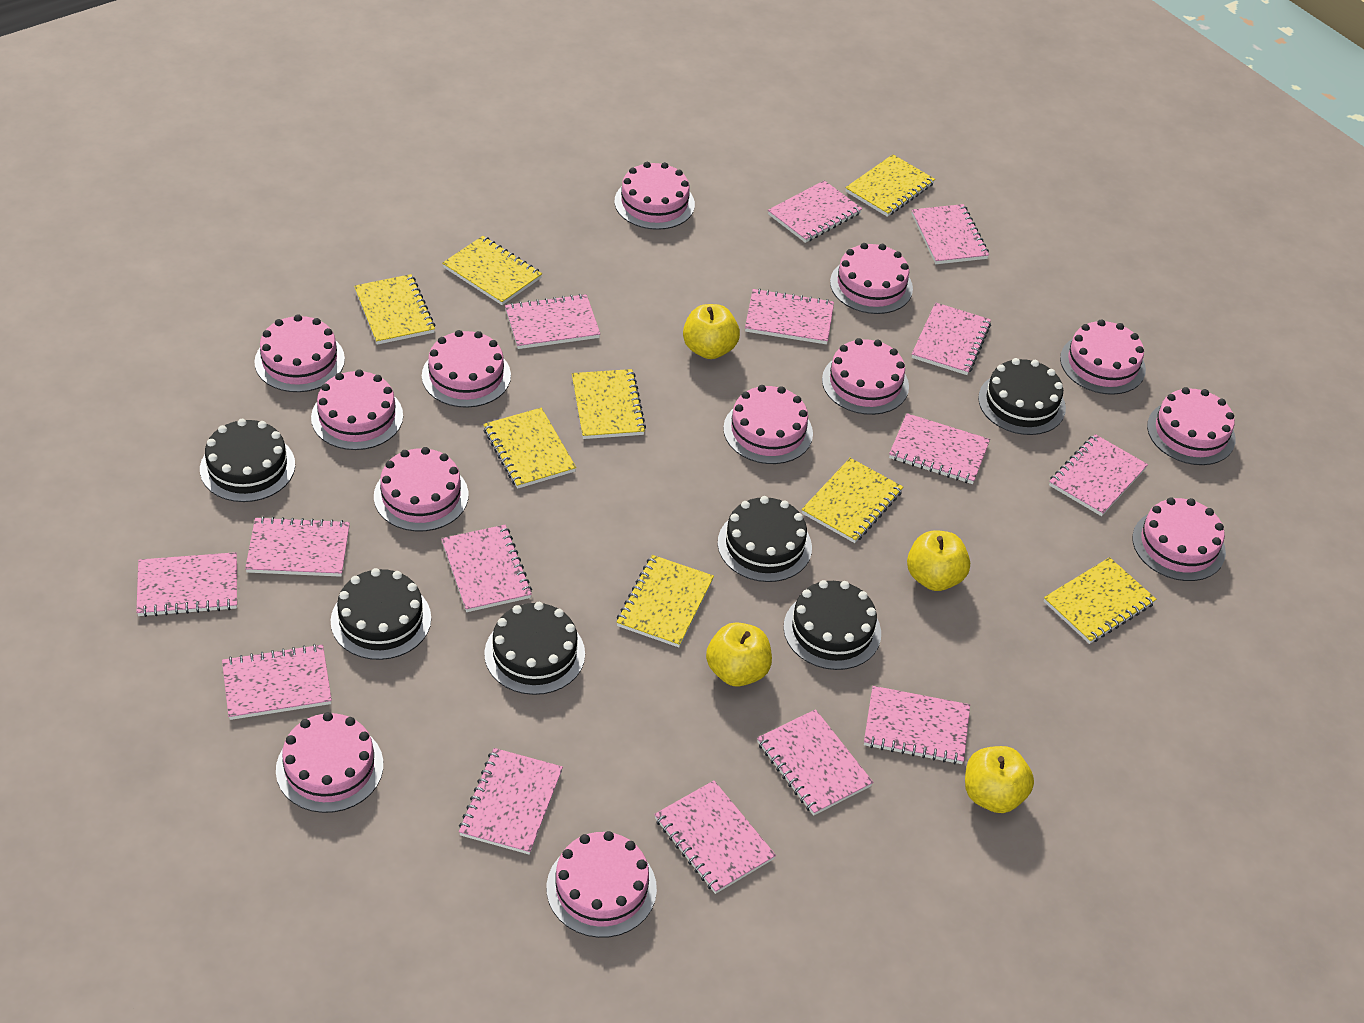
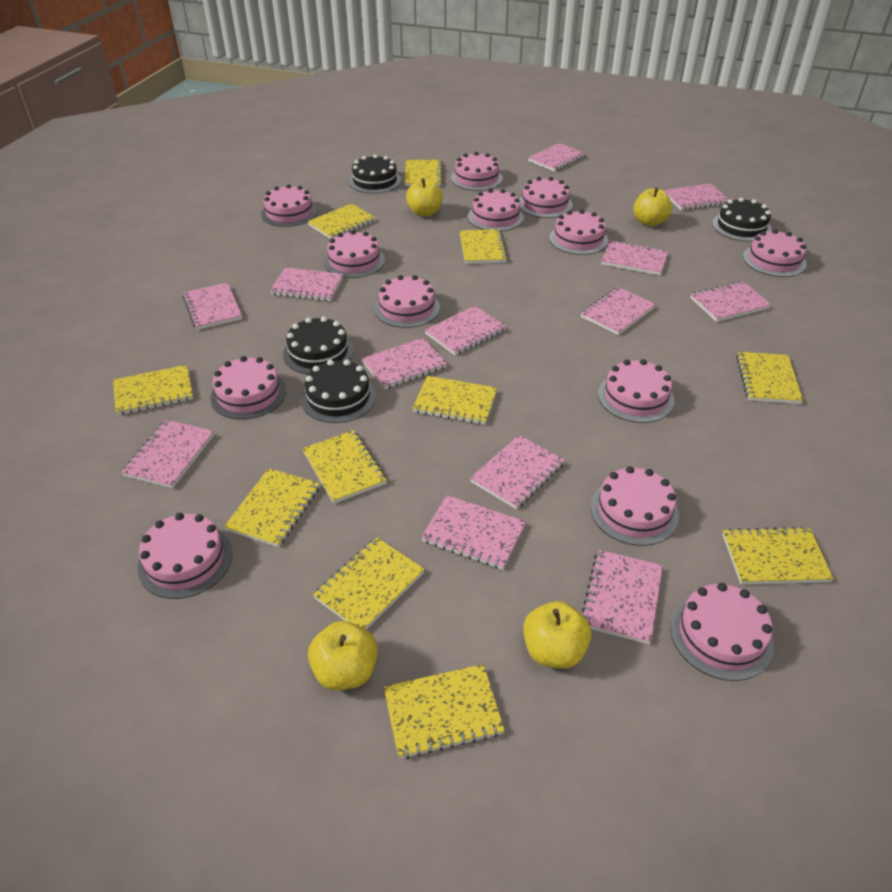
black cake: [200,419,295,502] [331,568,431,660] [484,602,585,695] [718,496,812,582] [784,580,881,670] [978,358,1066,435] = 6 -> [283,316,354,374] [301,359,376,423] [349,154,401,194] [712,198,772,242] = 4
pink notebook: [136,552,237,617] [222,644,332,720] [245,516,350,577] [441,525,532,612] [459,748,563,855] [505,294,600,349] [654,780,776,894] [745,288,834,344] [757,709,873,816] [768,180,862,243] [864,686,970,764] [889,413,990,484] [912,204,989,264] [912,302,991,375] [1049,434,1148,516] = 15 -> [121,420,214,488] [183,283,242,330] [270,267,343,301] [362,338,447,390] [421,495,526,570] [425,306,506,356] [470,435,565,509] [528,143,586,172] [580,287,656,335] [582,550,663,644] [601,240,668,275] [664,184,729,210] [691,281,771,322] = 13
yellow notebook: [354,274,435,345] [442,236,542,305] [483,408,576,489] [572,369,646,439] [616,555,714,647] [802,458,903,543] [845,154,935,217] [1044,557,1156,644] = 8 -> [113,365,193,415] [224,468,320,547] [302,430,387,504] [307,204,376,239] [313,537,425,630] [384,664,505,759] [404,160,443,186] [413,376,497,425] [460,229,508,264] [722,527,834,584] [736,352,803,404] = 11

